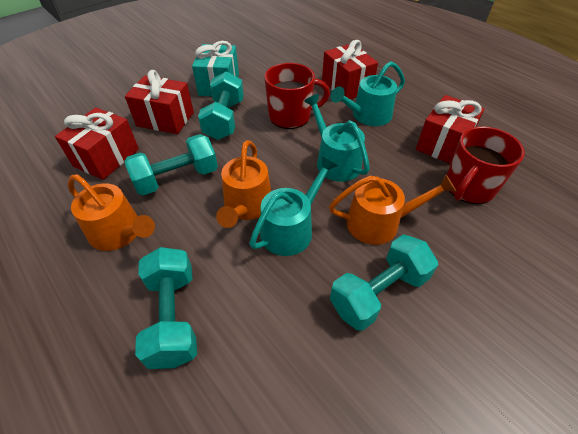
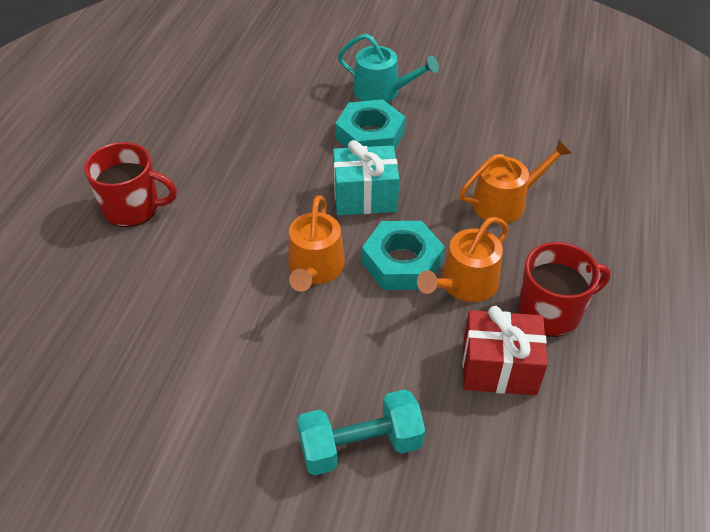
red gift: [55,107,139,180] [125,70,194,134] [322,40,378,99] [416,95,485,164] = 4 -> [463,306,548,395] = 1
turquoise dumbbell: [125,134,218,195] [135,247,197,369] [198,72,244,140] [330,234,438,331] = 4 -> [297,389,425,475] = 1
turquoise nut: none = 0 -> [335,99,405,150] [362,221,445,290] = 2
turquoise watering can: [249,156,338,256] [304,94,370,182] [331,61,405,126] = 3 -> [338,33,439,102] = 1

